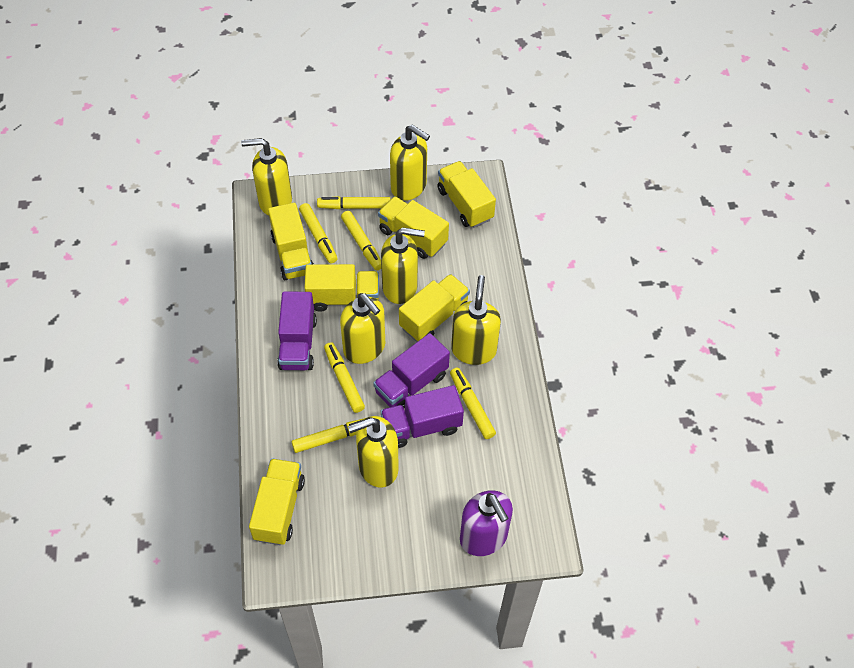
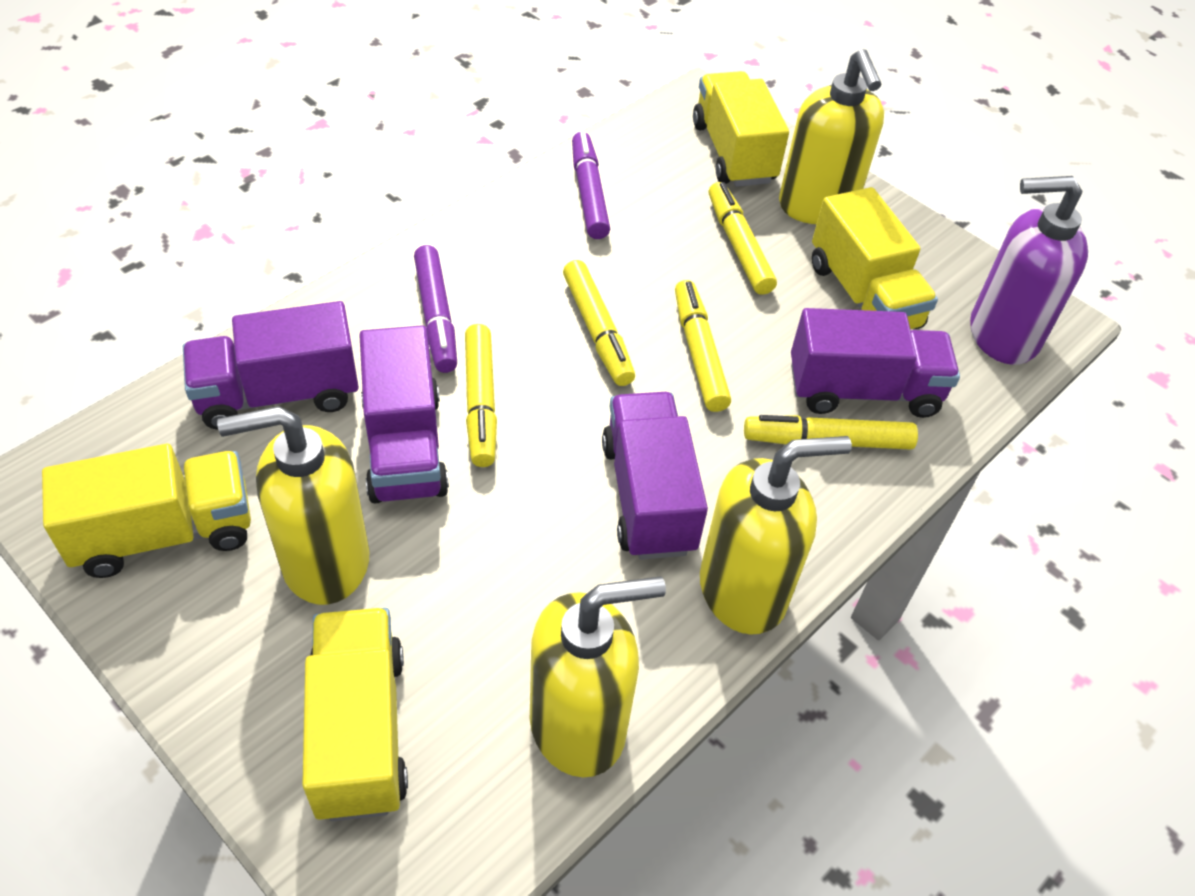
purple marker: none = 0 -> [414,245,457,373] [572,132,610,239] = 2
purple truck: [277,291,317,370] [373,333,450,409] [381,385,464,448] = 3 -> [183,301,359,430] [359,325,449,503] [602,392,708,560] [791,308,960,418] = 4
yellow marker: [292,418,365,453] [299,203,338,263] [317,196,391,209] [324,342,365,413] [341,211,382,270] [450,368,496,439] = 6 -> [465,324,497,467] [563,260,635,386] [675,280,731,412] [709,182,777,295] [744,415,918,449] = 5
yellow soap dispenser: [241,138,292,216] [340,293,385,364] [348,416,399,488] [381,227,425,304] [390,125,430,201] [451,275,501,365] = 6 -> [217,406,370,605] [530,576,666,777] [700,436,852,635] [779,49,884,224] = 4
yellow truck: [249,458,305,545] [268,203,314,280] [305,264,379,312] [378,196,449,259] [399,274,470,342] [437,161,496,228] = 6 -> [42,444,251,578] [302,608,408,821] [693,71,789,187] [812,187,938,330] = 4

